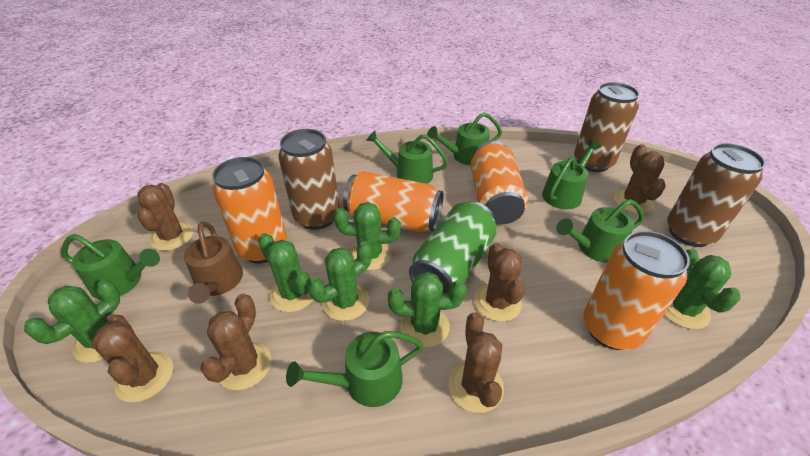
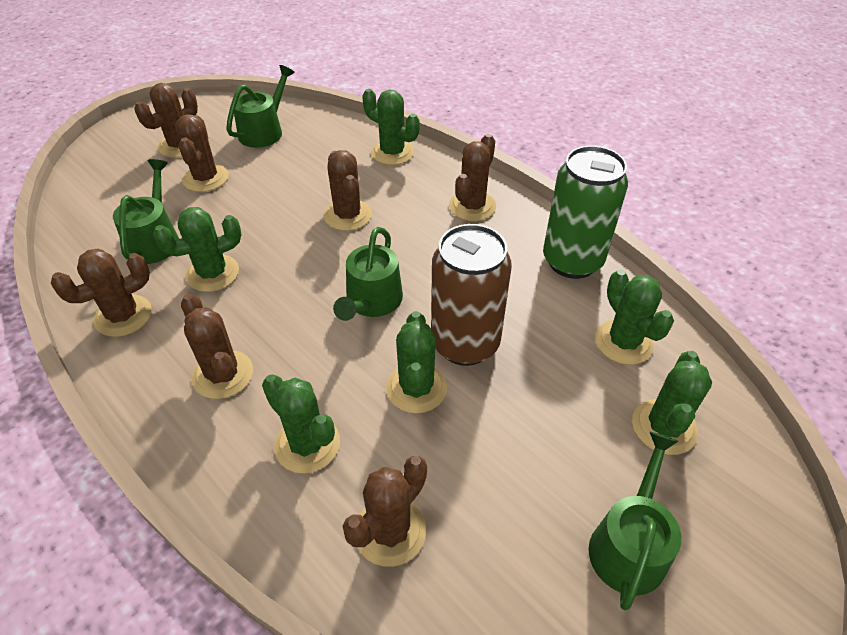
brown cactus: [92,314,173,402] [137,183,194,251] [200,294,271,390] [448,312,504,413] [474,243,525,322] [614,144,666,213] = 6 -> [51,248,152,337] [135,83,198,158] [175,114,228,192] [181,294,253,399] [324,150,372,231] [343,456,427,567] [449,134,496,221] = 7
brown can: [278,129,340,230] [574,82,639,172] [667,143,766,247] = 3 -> [431,224,512,366] = 1
brown watering can: [184,222,243,304] = 1 -> none = 0
green watering can: [61,234,160,300] [286,331,423,407] [366,131,449,184] [427,112,502,166] [542,140,601,209] [556,199,644,263] = 6 -> [113,159,179,264] [226,65,295,148] [333,227,403,321] [588,432,681,610] = 4
orange can: [212,157,287,263] [343,171,443,233] [471,141,528,224] [583,231,690,350] = 4 -> none = 0

